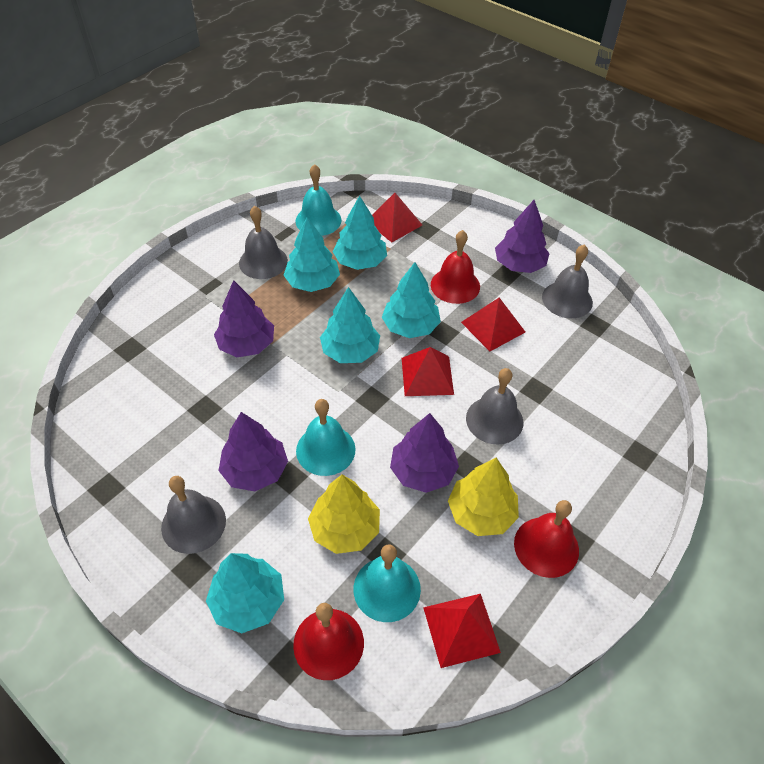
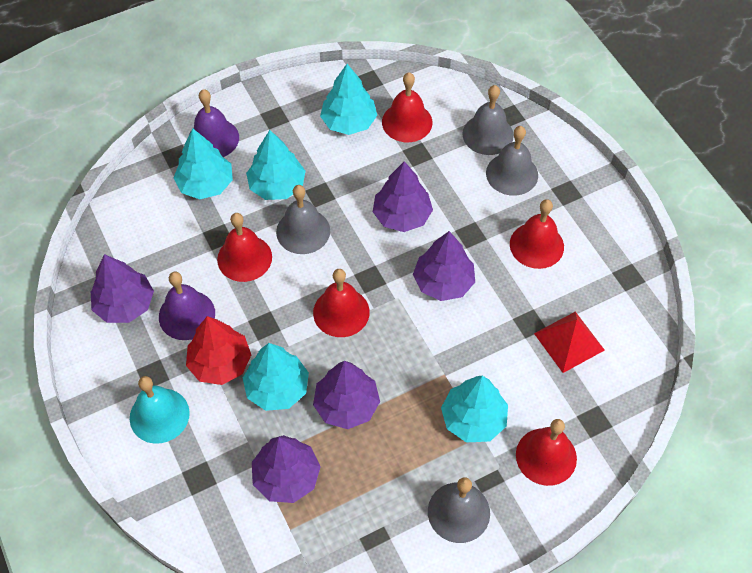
purple bell: none = 0 -> [159,272,215,340] [189,89,239,157] = 2
purple tree: [214,280,274,357] [219,412,288,491] [390,413,459,493] [495,200,550,273] = 4 -> [91,254,154,323] [252,435,321,503] [313,361,380,429] [373,161,433,232] [413,231,475,301] = 5
red bell: [293,603,364,680] [431,230,480,304] [514,500,579,578] = 3 -> [217,213,272,282] [313,269,370,337] [382,72,432,142] [510,199,564,269] [516,419,577,486] = 5
red pyramid: [372,193,422,242] [402,347,454,396] [423,594,501,668] [461,298,525,351] = 4 -> [534,312,605,373] = 1
red tree: none = 0 -> [186,316,251,385] = 1
turquoise bell: [295,164,342,236] [296,399,356,476] [354,544,421,622] = 3 -> [130,376,190,444] = 1
yellow tree: [308,475,380,554] [448,458,519,536] = 2 -> none = 0

